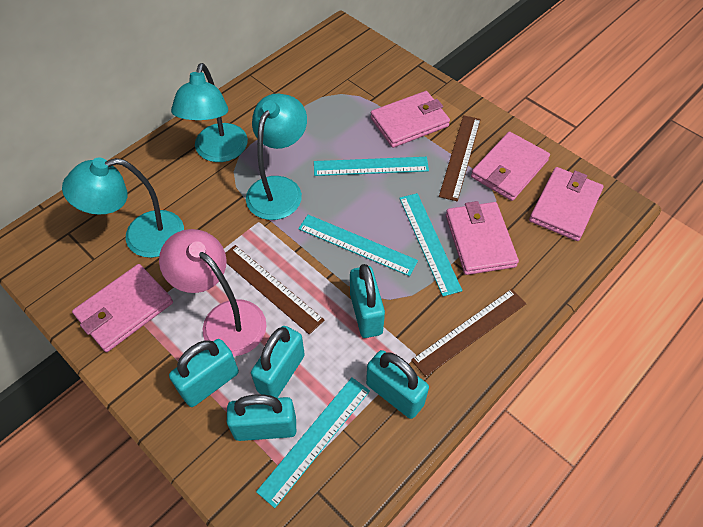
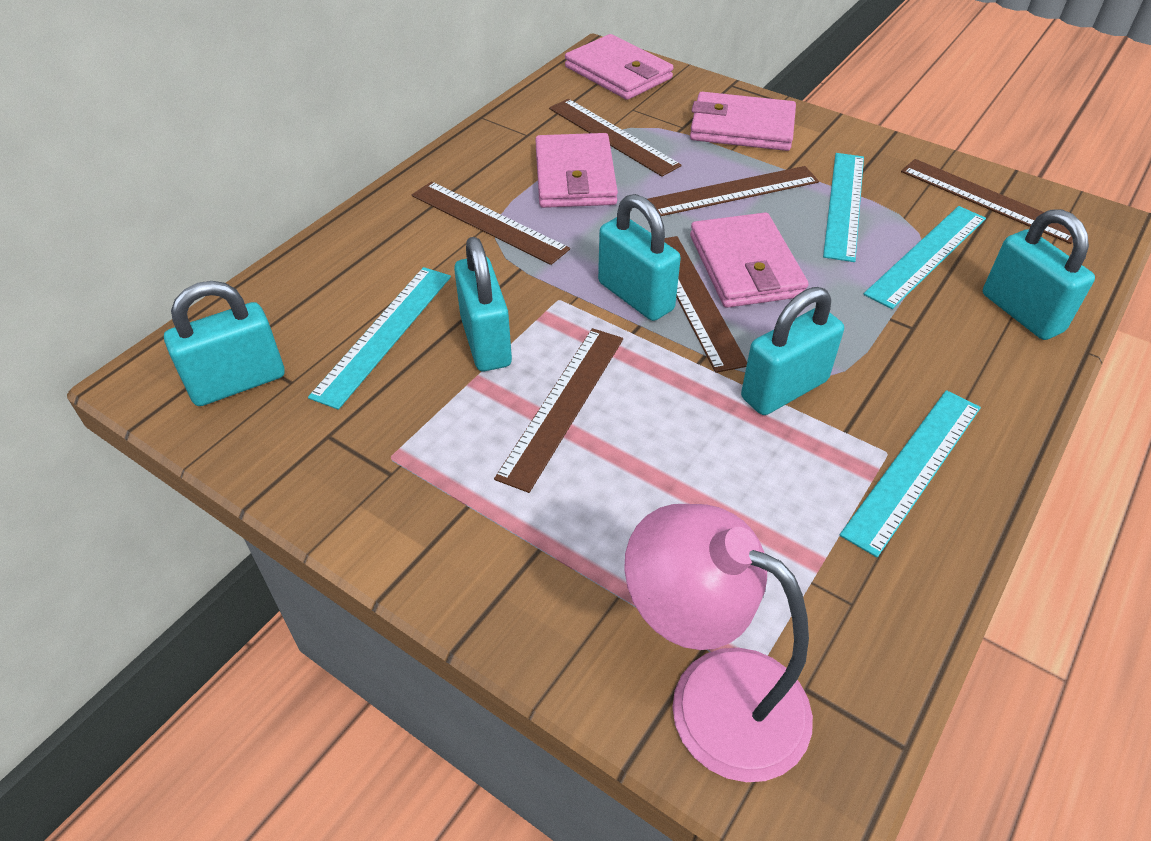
brown ruler: [225,245,324,335] [411,289,527,377] [439,115,481,201] = 3 -> [412,181,570,265] [494,328,623,493] [549,99,682,177] [648,166,819,216] [664,236,747,373] [901,159,1073,244] = 6
pink wallet: [72,264,173,352] [370,91,450,148] [446,201,519,275] [471,132,550,201] [529,167,604,241] = 5 -> [535,133,618,208] [565,34,673,100] [690,92,796,151] [690,212,808,308] = 4
turquoise lamp: [62,157,184,258] [171,63,248,162] [246,94,307,220] = 3 -> none = 0

